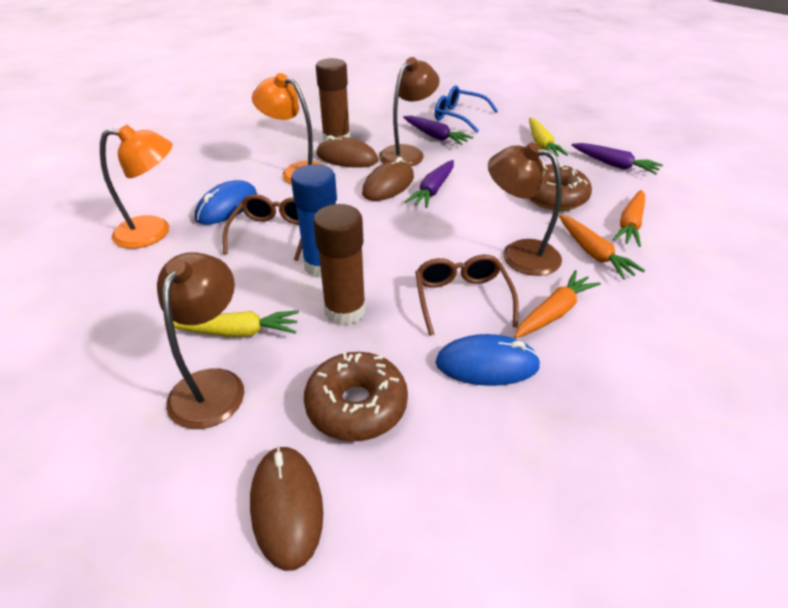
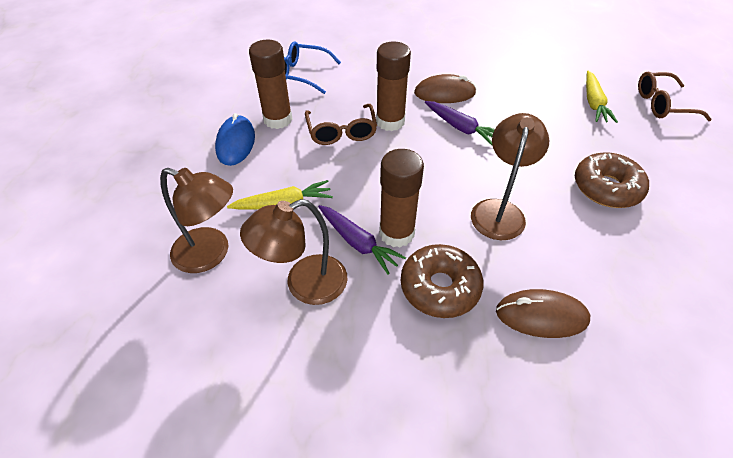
blue glue stick: [291,164,337,278] = 1 -> none = 0
blue mouse: [195,180,257,225] [436,334,541,386] = 2 -> [215,113,255,166] = 1
brown glue stick: [313,204,366,326] [316,58,350,141] = 2 -> [249,40,293,129] [376,41,411,131] [379,149,424,247] = 3
brown mouse: [250,446,323,571] [316,135,378,168] [362,157,414,201] = 3 -> [414,74,476,103] [496,289,590,338] = 2
orange carrot: [514,270,601,338] [559,215,645,280] [613,190,645,247] = 3 -> none = 0
orange lamp: [100,125,173,249] [252,73,325,185] = 2 -> none = 0
purple carrot: [403,116,473,145] [405,160,454,208] [571,143,663,175] = 3 -> [318,205,406,274] [425,101,495,145] = 2

